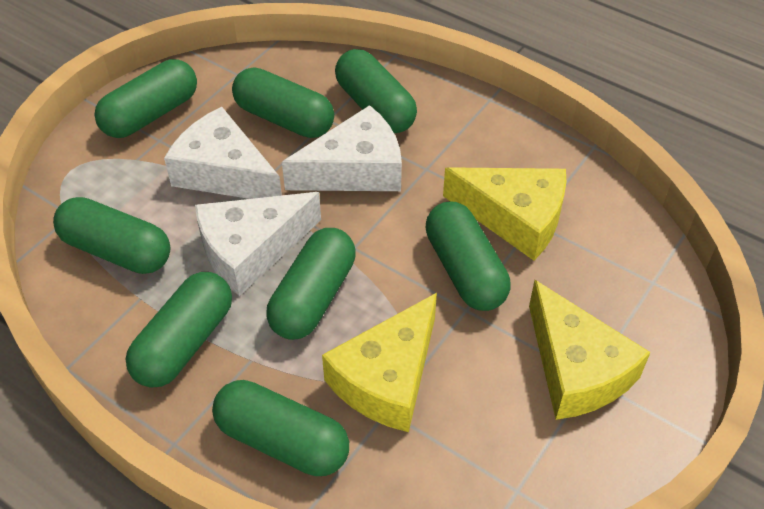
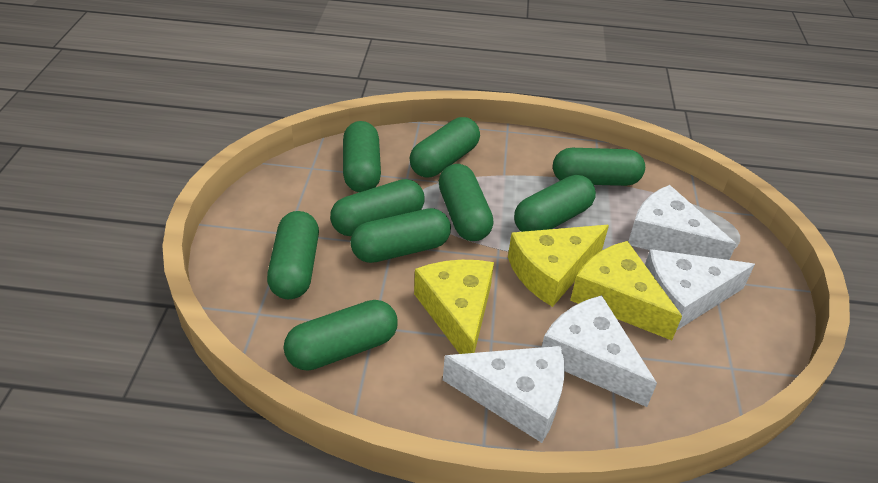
green capsule: [53,197,171,274] [94,59,197,138] [126,272,232,388] [212,380,349,476] [232,67,334,138] [266,228,356,340] [335,49,417,133] [426,202,510,311] = 8 -> [267,211,319,299] [284,300,398,371] [330,179,425,236] [343,121,381,192] [350,208,451,263] [410,117,480,177] [439,164,494,241] [514,175,596,232] [553,148,645,186] = 9
white cheese: [164,107,282,199] [195,192,321,296] [282,105,402,191] = 3 -> [443,346,565,443] [542,295,657,407] [628,185,736,260] [645,249,755,331] = 4

